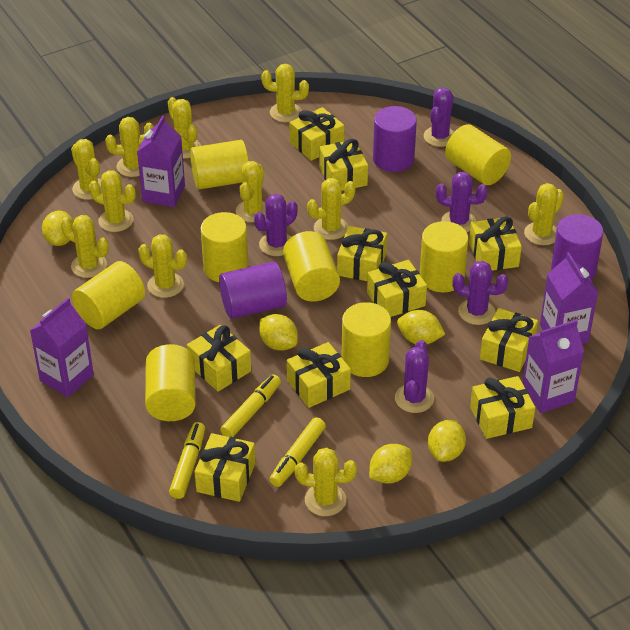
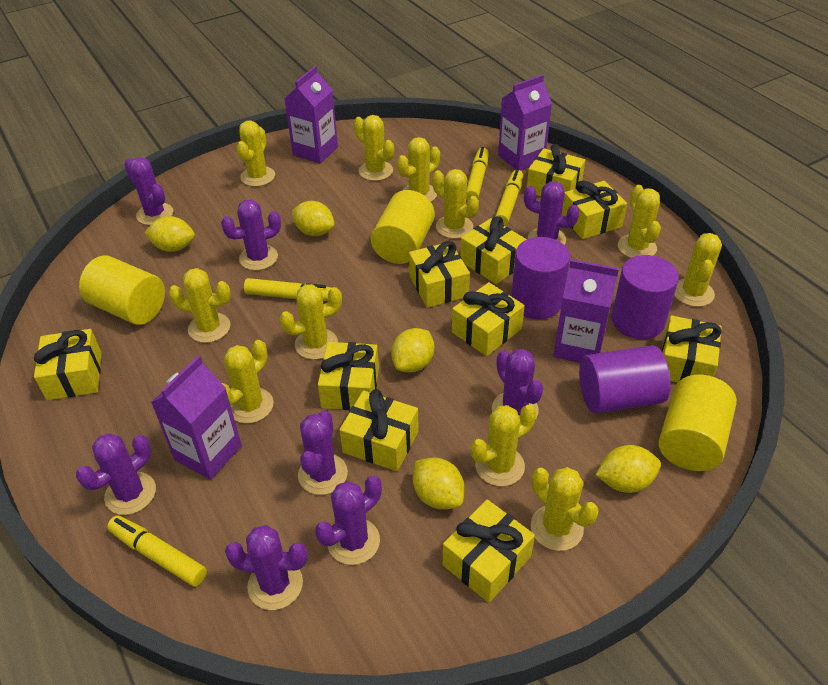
purple cactus: [254,194,297,256] [395,340,434,413] [424,88,454,147] [436,172,488,232] [452,261,508,325] = 5 -> [76,433,156,515] [124,157,173,225] [221,200,281,270] [225,525,308,610] [298,410,348,495] [315,476,382,565] [492,349,543,418] [524,181,580,245] = 8
yellow cylinder: [72,261,145,329] [145,344,196,421] [190,140,249,190] [201,212,248,282] [283,231,340,302] [342,302,391,377] [420,221,468,293] [445,124,511,185] = 8 -> [79,255,165,325] [371,190,435,264] [658,375,737,471] = 3
yellow marker: [169,422,205,499] [220,374,281,437] [269,417,326,487] = 3 -> [107,516,207,586] [244,278,331,301] [466,147,489,200] [495,169,523,226] = 4

